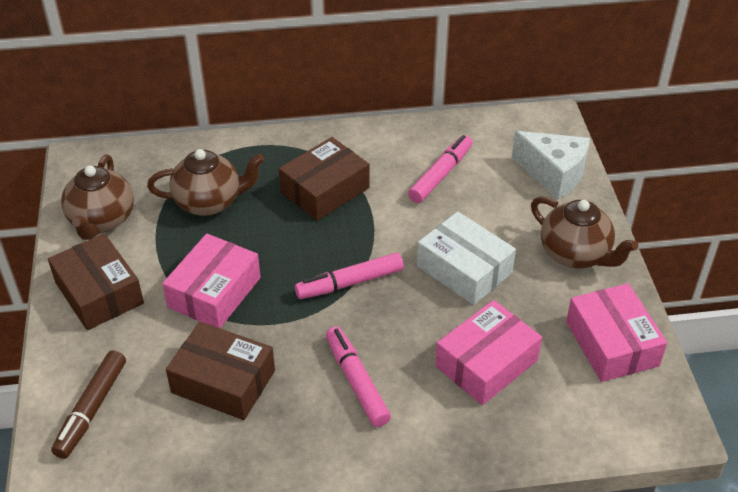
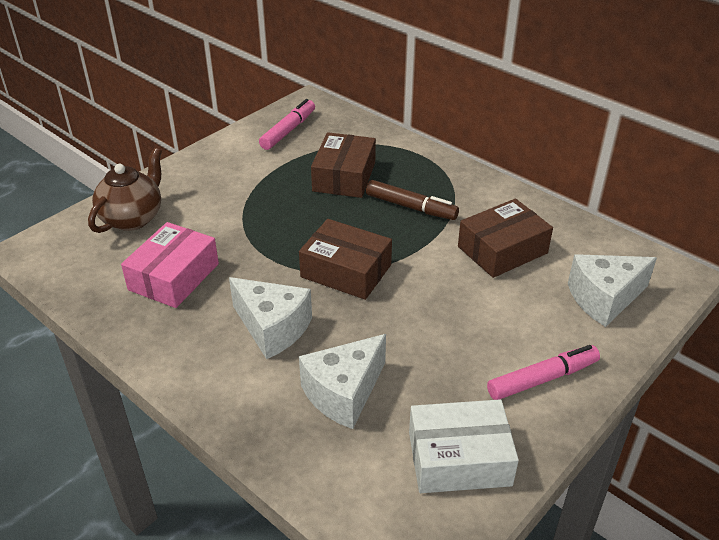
brown teapot: [61,154,134,240] [147,149,264,216] [531,196,638,268] = 3 -> [88,148,162,233] = 1
pink box: [162,234,261,328] [435,300,542,405] [566,283,667,382] = 3 -> [121,222,219,308] = 1
pink marker: [295,252,404,299] [326,327,391,427] [408,135,472,203] = 3 -> [259,99,315,150] [487,345,600,400] = 2
white cheese: [512,131,590,200] = 1 -> [229,277,312,359] [299,334,386,429] [568,254,657,327] = 3

